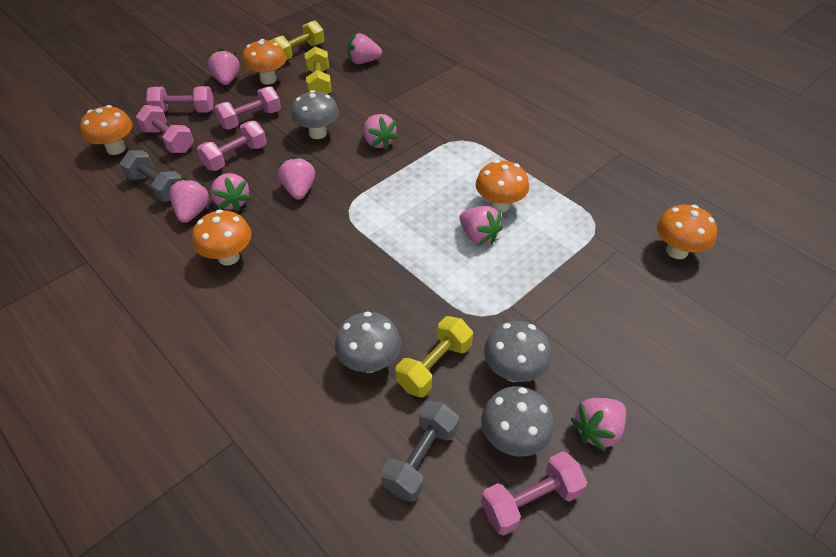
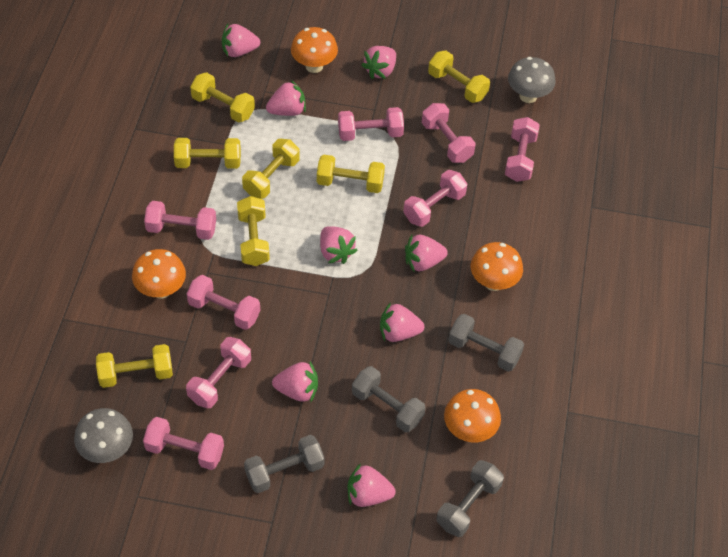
grey dumbbell: [120,150,182,202] [381,401,459,502] = 2 -> [244,435,324,493] [352,366,426,432] [437,460,504,537] [448,314,524,372] = 4
grey mushroom: [291,90,339,139] [335,312,401,373] [481,386,555,457] [484,321,552,382] = 4 -> [74,408,133,463] [508,57,556,103] = 2
orange mushroom: [80,105,133,155] [192,209,251,266] [243,39,286,84] [476,160,529,212] [657,205,717,259] = 5 -> [132,249,186,299] [291,27,338,73] [444,389,501,442] [471,242,523,291] = 4
pink dumbbell: [136,105,194,153] [146,86,214,113] [197,121,267,171] [214,86,281,130] [481,451,587,536] = 5 -> [143,417,224,470] [144,201,216,240] [186,337,251,409] [187,275,260,330] [338,107,404,141] [403,170,467,227] [422,103,476,163] [505,117,540,182] = 8
yellow dumbbell: [270,20,324,60] [305,46,332,94] [395,316,473,397] = 3 -> [96,344,173,388] [174,138,241,169] [190,72,255,122] [237,196,270,266] [242,139,300,199] [317,155,385,193] [428,50,490,103] = 7

